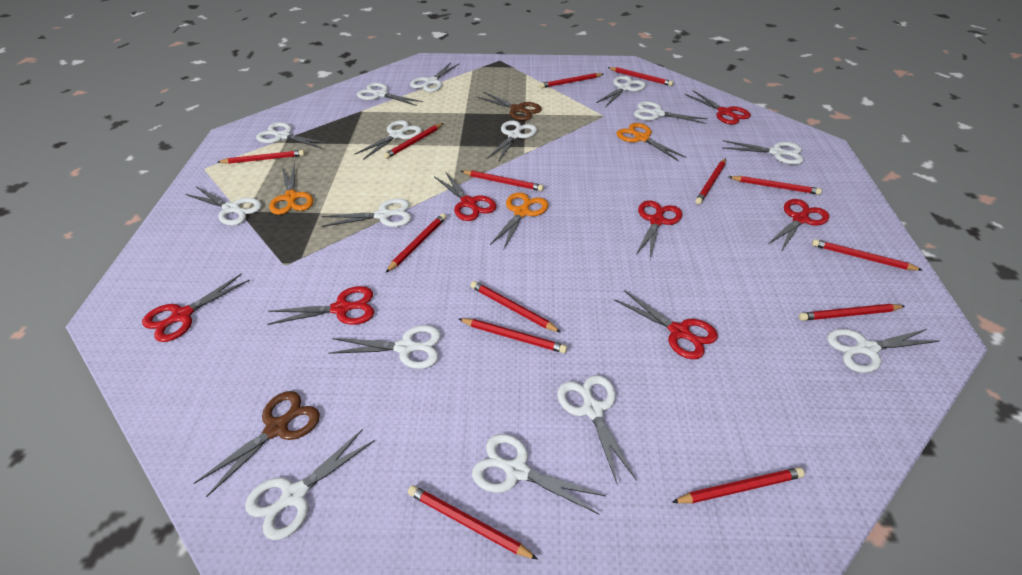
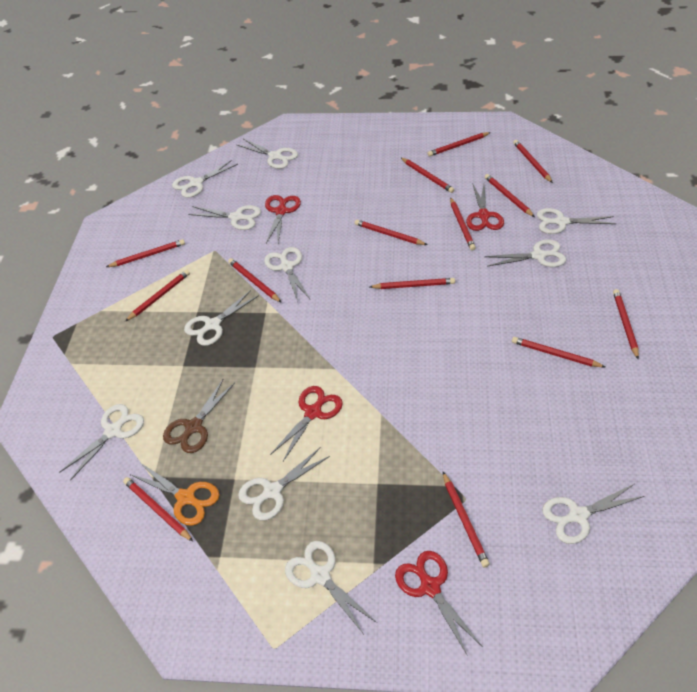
brown scissors: [194,391,320,497] [477,92,542,121] = 2 -> [163,380,235,453] = 1
orange scissors: [269,163,313,215] [490,192,548,250] [617,123,687,161] = 3 -> [129,462,219,526] = 1
red scissors: [142,273,250,342] [267,286,374,325] [434,171,497,221] [614,290,718,359] [636,201,682,260] [685,90,751,124] [767,199,829,252] = 7 -> [265,195,301,243] [270,386,343,461] [395,551,483,656] [466,183,504,231] = 4
white scissors: [185,187,262,226] [245,429,375,540] [256,122,330,149] [321,198,411,227] [329,325,441,369] [354,120,422,160] [357,83,423,106] [410,62,459,92] [472,434,606,514] [487,120,537,162] [557,375,637,486] [596,76,646,107] [634,101,708,124] [722,140,804,165] [827,329,940,373] = 15 -> [60,404,144,481] [172,160,238,198] [184,290,259,346] [188,205,261,230] [237,139,298,169] [238,447,330,521] [264,247,310,302] [285,541,377,633] [484,239,566,267] [537,208,616,234] [542,484,645,544] = 11

